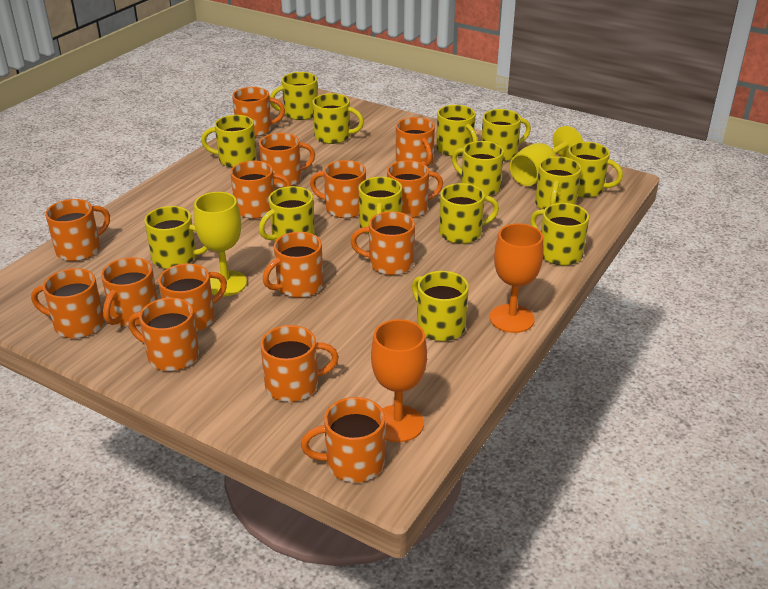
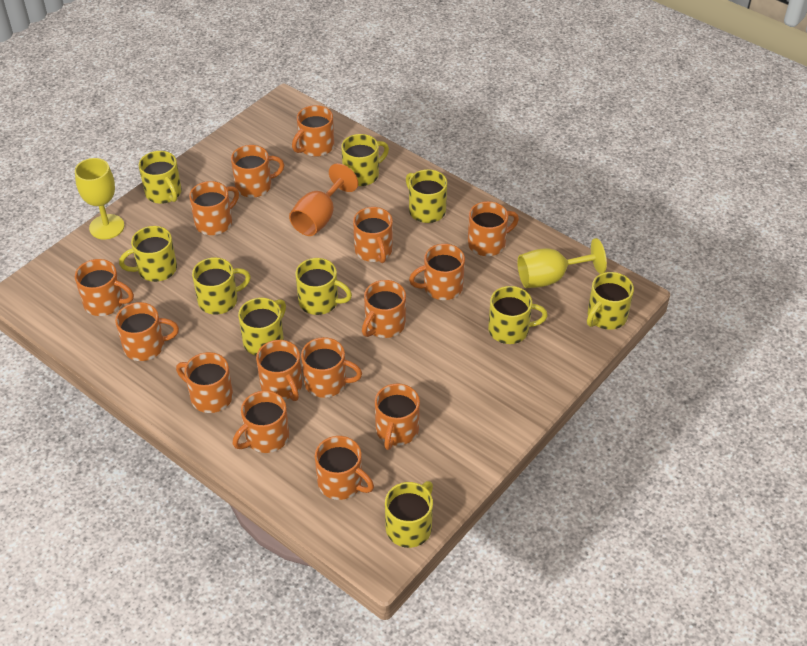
orange goblet: [371,319,427,442] [490,223,543,333] = 2 -> [289,163,358,236] = 1
yellow mug: [144,206,208,269] [201,115,257,168] [259,186,315,241] [270,72,318,120] [312,93,364,144] [359,177,402,234] [412,271,469,341] [436,105,478,157] [439,183,499,244] [452,141,504,196] [481,109,531,161] [530,203,589,266] [535,156,581,209] [567,142,623,198] = 14 -> [119,226,177,282] [138,151,182,204] [192,257,251,315] [238,298,286,355] [295,258,352,315] [341,134,389,186] [385,481,433,548] [406,169,447,223] [488,286,548,344] [587,272,634,330] = 10

